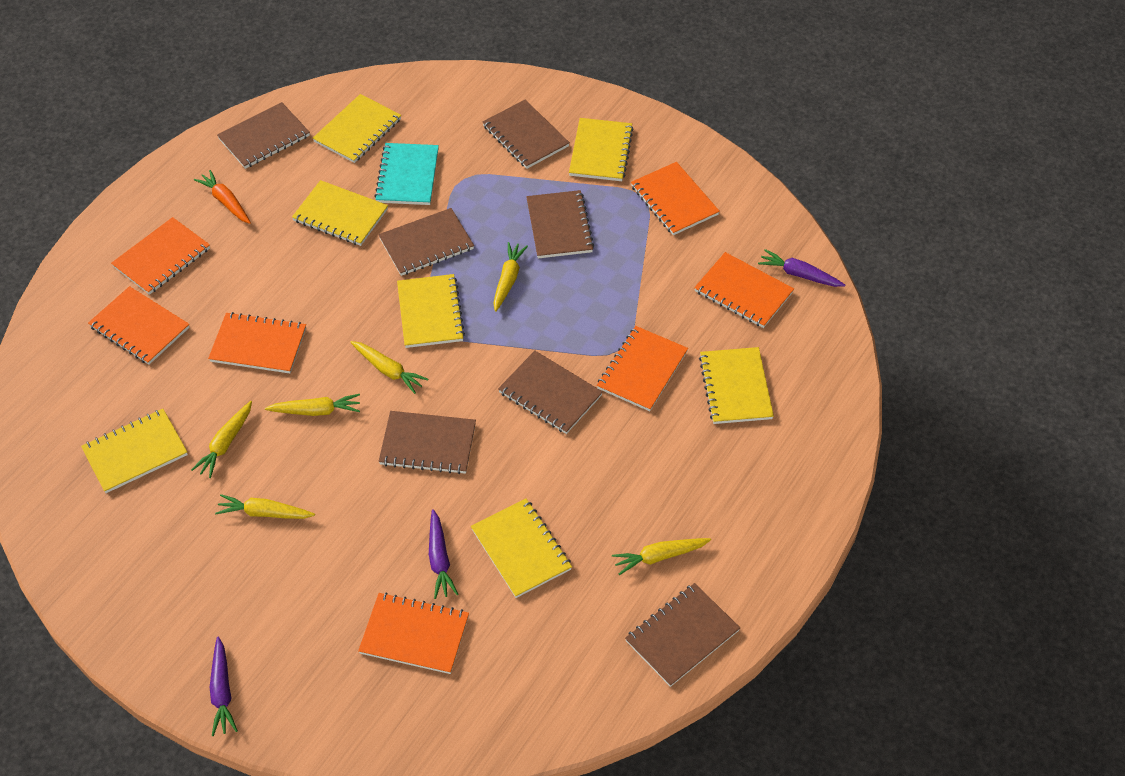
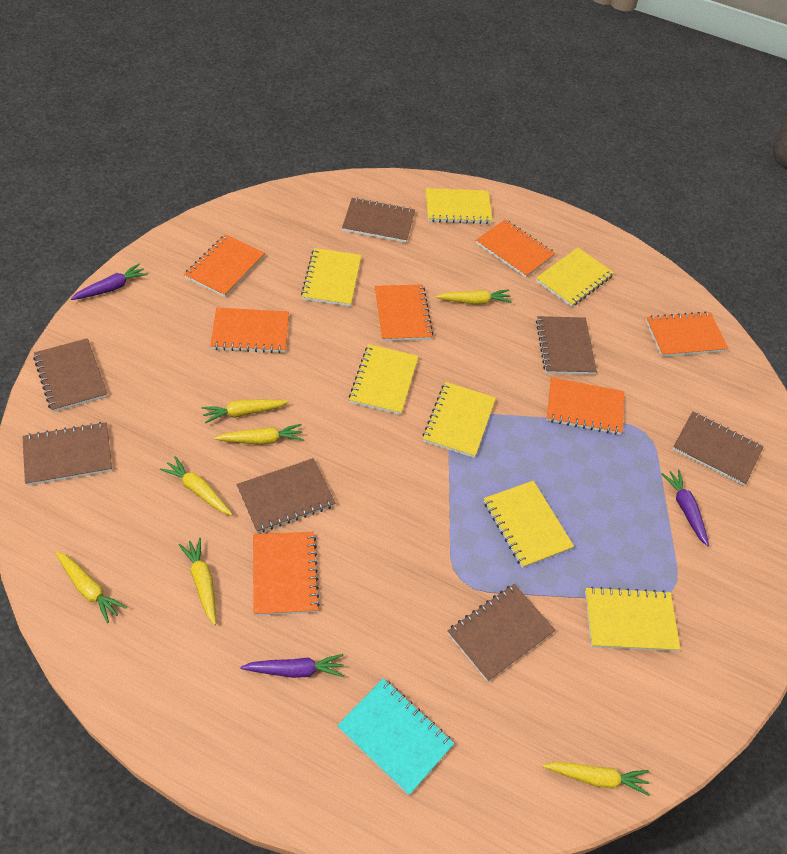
orange carrot: [194,170,251,224] = 1 -> none = 0
yellow carrot: [191,401,252,478] [215,494,315,519] [265,394,360,416] [350,341,428,394] [494,242,528,312] [612,538,711,575] = 6 -> [55,551,127,623] [160,456,233,516] [179,538,216,625] [202,399,289,423] [214,424,304,445] [435,289,512,305] [543,762,650,796] = 7

